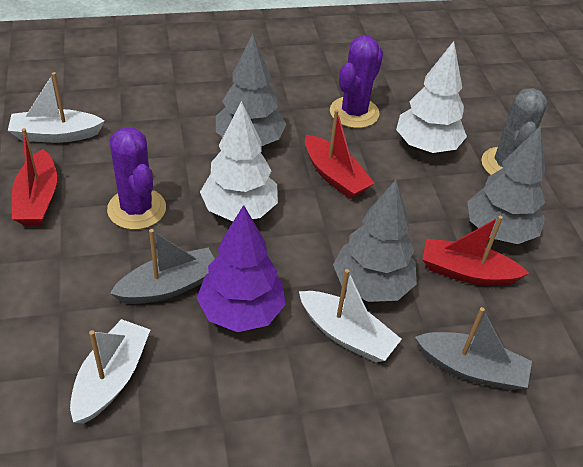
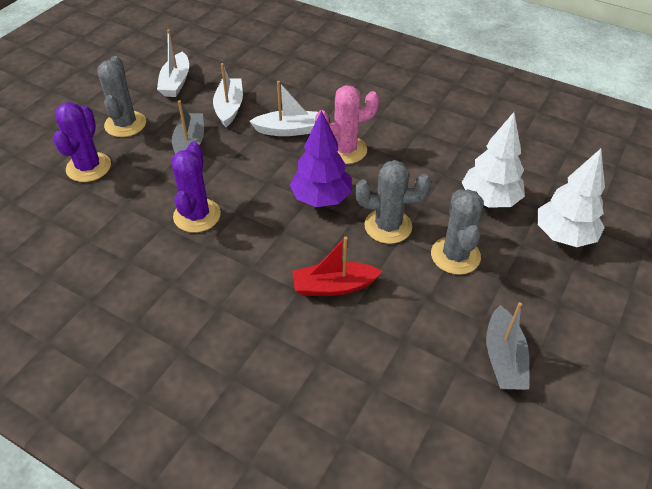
grey cactus: [481,88,547,175] = 1 -> [97,56,146,137] [355,160,431,244] [431,189,484,275] = 3
grey tree: [216,33,286,146] [333,180,417,302] [467,126,545,244] = 3 -> none = 0
pink cactus: none = 0 -> [315,85,379,164] = 1
red boat: [12,128,57,225] [305,109,375,199] [422,216,529,286] = 3 -> [292,237,382,296] = 1

